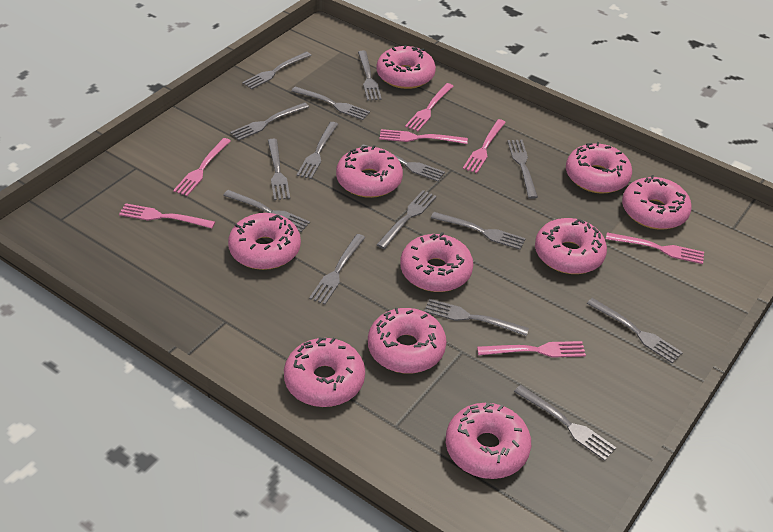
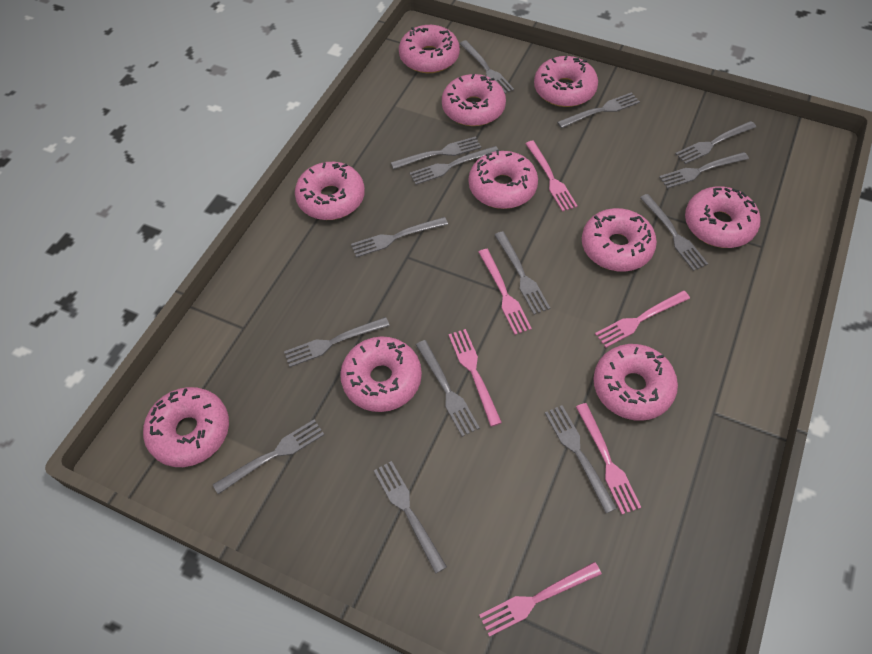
grey fork: [223,190,310,232] [230,102,309,141] [242,51,312,90] [268,139,290,200] [292,86,370,120] [297,122,338,179] [309,234,366,304] [358,51,382,101] [361,144,445,181] [376,190,437,249] [424,299,529,336] [431,212,526,250] [507,140,538,199] [514,385,616,461] [587,298,683,363] = 15 -> [213,419,324,494] [284,317,390,367] [351,217,448,258] [374,461,447,574] [391,136,481,169] [410,146,498,185] [416,340,480,437] [459,40,514,94] [495,231,550,315] [545,405,617,513] [557,92,640,128] [640,194,708,271] [659,152,749,189] [675,121,756,164] = 14
pink fork: [119,203,215,228] [173,138,231,196] [379,129,468,144] [405,83,454,132] [463,119,506,173] [477,341,586,358] [606,232,704,264] = 7 -> [448,329,502,427] [478,249,532,335] [479,562,602,637] [525,141,578,212] [576,403,641,514] [595,291,690,348] = 6

